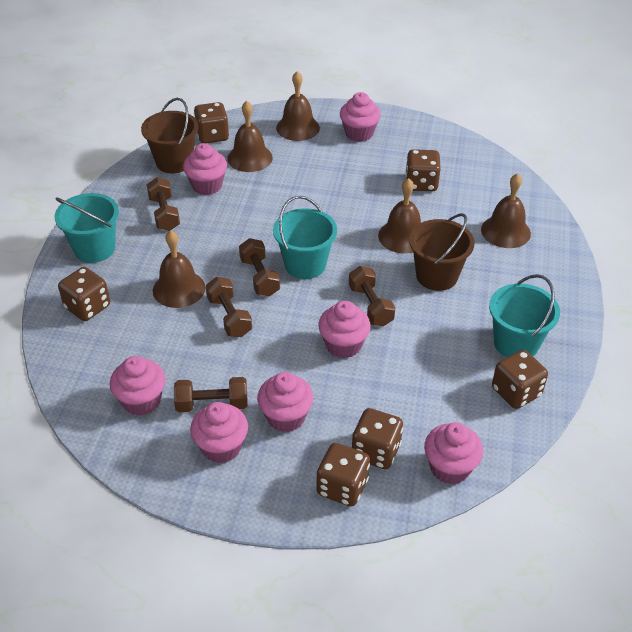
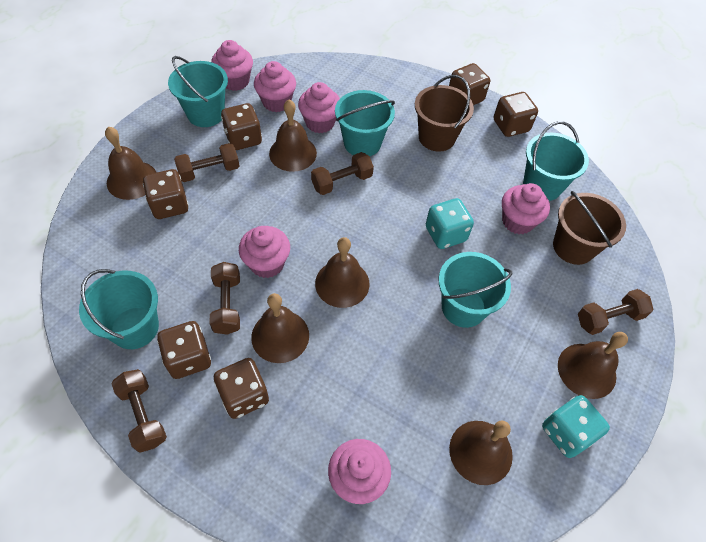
brown bell: [153,230,206,308] [227,101,273,172] [276,71,320,141] [378,178,421,253] [481,173,531,248] = 5 -> [105,127,157,200] [251,293,309,363] [269,100,317,172] [315,237,369,308] [449,421,513,485] [558,332,628,399] = 6
pink cupcake: [110,356,165,416] [183,143,227,195] [190,402,248,463] [257,372,313,432] [318,301,371,358] [340,92,381,142] [424,423,483,484] = 7 -> [211,40,253,91] [239,226,290,278] [254,61,296,112] [298,82,340,133] [328,439,391,504] [502,183,550,234] = 6
turquoise bucket: [54,193,119,263] [273,196,337,279] [489,274,560,358] = 3 -> [79,269,159,349] [168,56,228,127] [335,90,395,156] [438,252,512,328] [523,121,589,201] = 5
turquoise dice: none = 0 -> [426,198,474,249] [542,395,610,458] = 2

